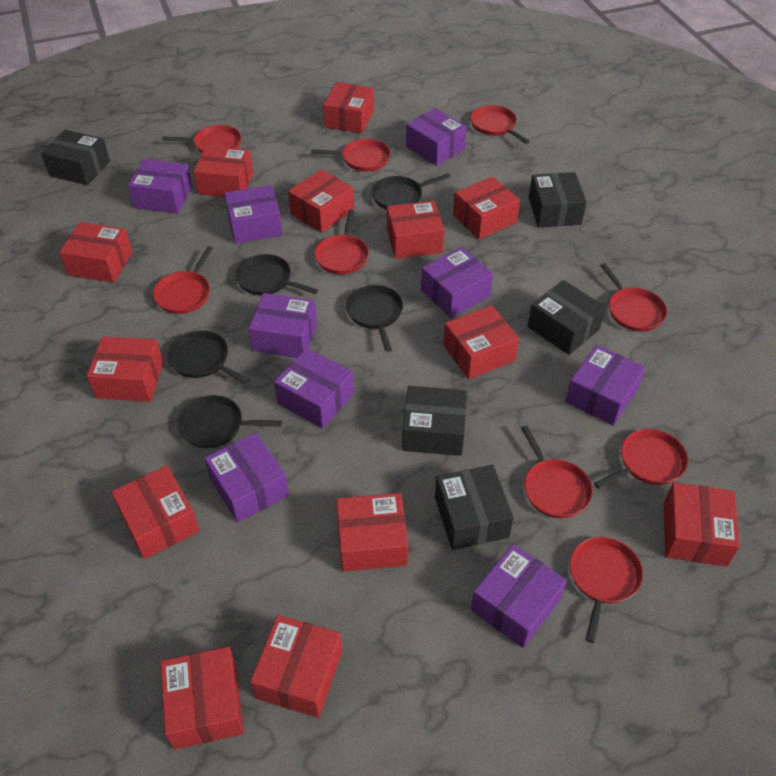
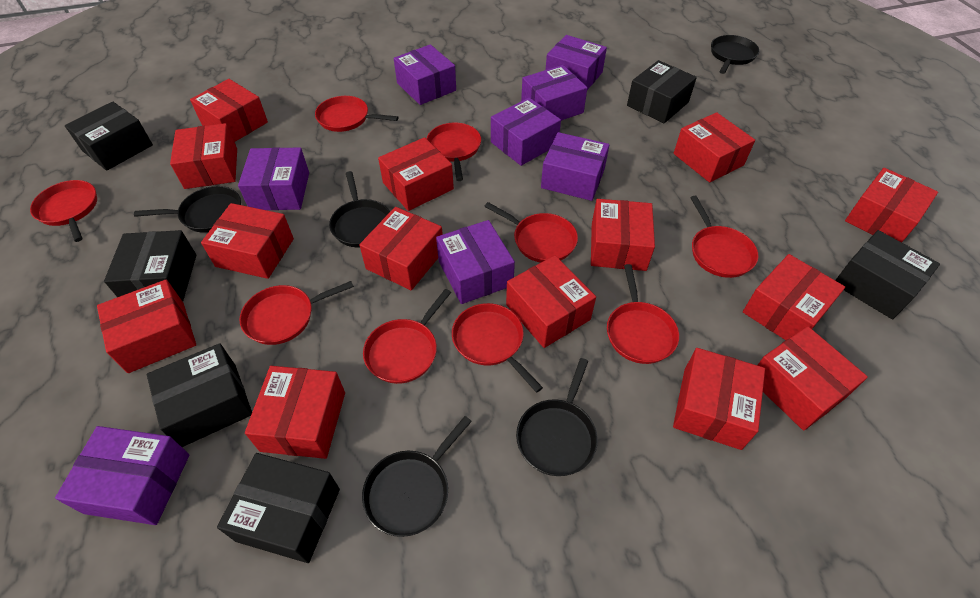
black box: [41,130,110,185] [402,386,467,456] [435,465,513,550] [528,280,606,355] [529,172,587,228] = 5 -> [65,102,153,171] [104,230,196,301] [147,343,252,447] [217,453,340,563] [627,60,697,123] [835,230,940,319] = 6
purple box: [128,159,193,214] [204,432,289,523] [224,185,283,244] [248,293,317,358] [274,348,354,429] [406,108,467,166] [421,247,493,318] [471,544,567,648] [565,345,645,426] = 9 -> [55,426,189,525] [238,147,309,210] [394,44,456,105] [436,220,515,304] [491,98,561,166] [521,65,587,121] [541,132,609,201] [546,35,607,90] = 8
red box: [59,222,133,283] [87,337,163,402] [111,465,200,559] [160,647,244,750] [193,146,253,197] [250,615,342,718] [288,169,354,233] [323,82,374,134] [336,493,408,572] [387,201,444,259] [443,305,519,379] [453,176,520,239] [664,482,740,567] = 13 -> [97,280,196,373] [170,123,237,189] [190,79,268,142] [201,203,294,279] [245,366,345,459] [359,207,443,290] [378,137,454,211] [506,255,596,348] [591,199,655,271] [673,348,765,450] [674,112,755,182] [743,254,845,340] [758,326,868,431] [845,168,938,242] = 14

